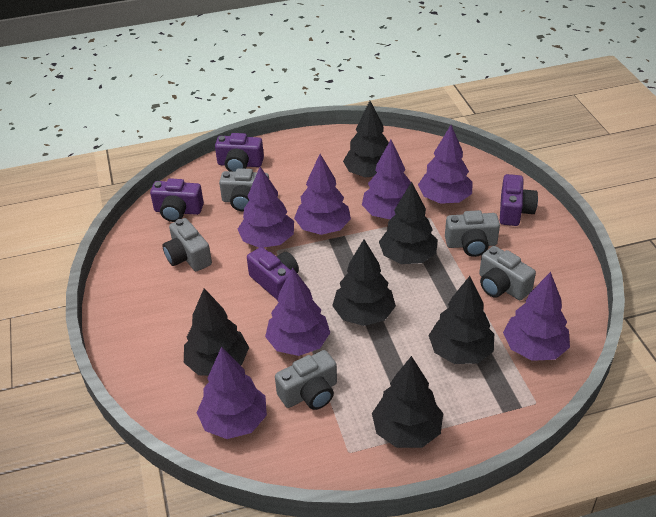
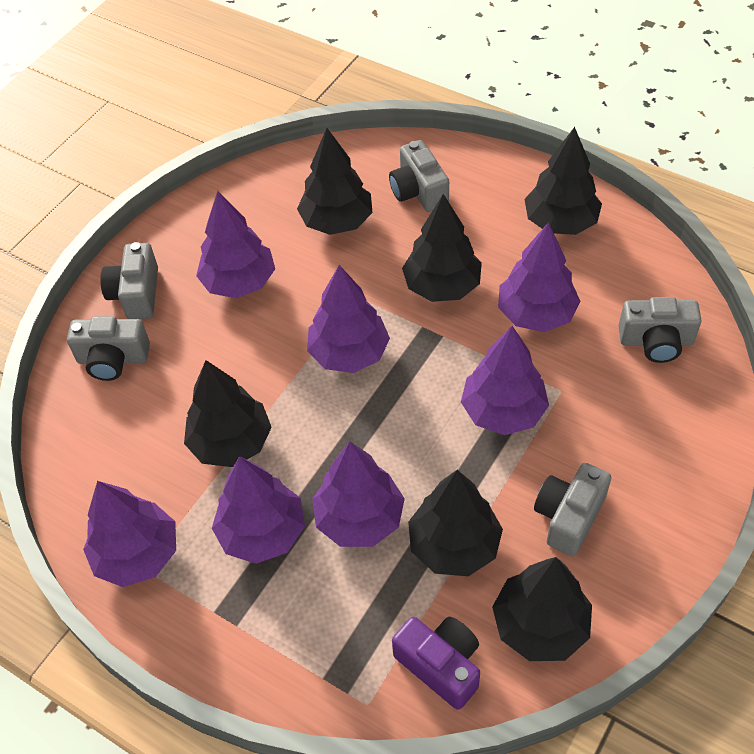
purple camera: [150,178,204,222] [215,133,264,172] [247,247,299,300] [500,174,538,226] = 4 -> [392,617,480,710] = 1

